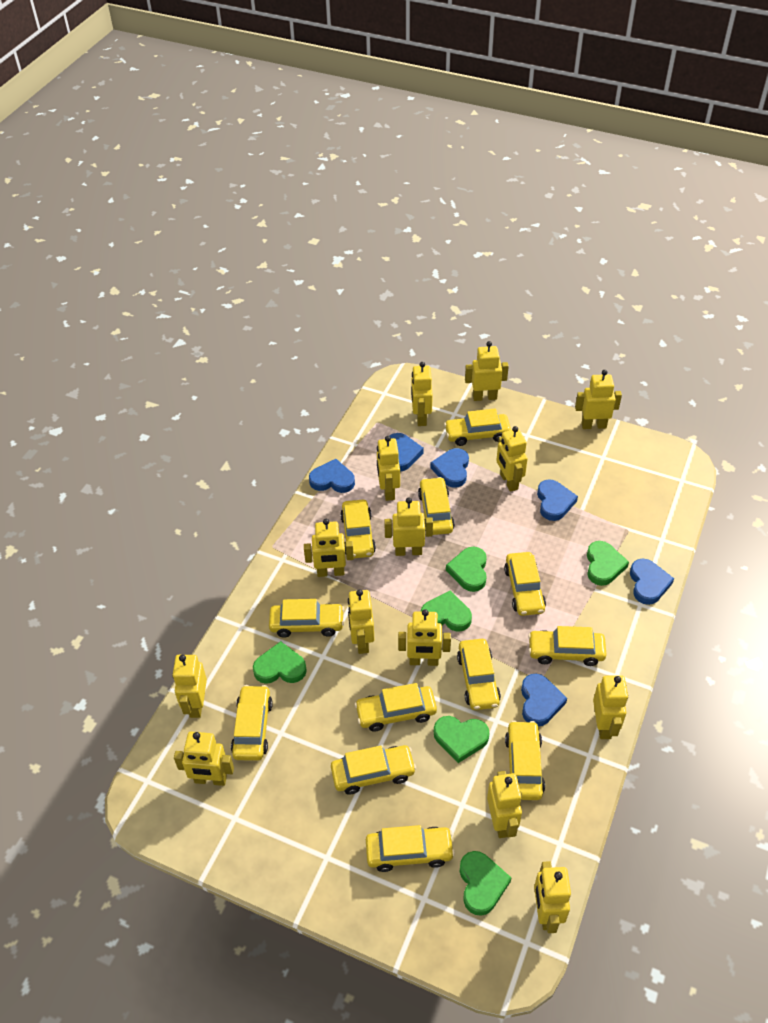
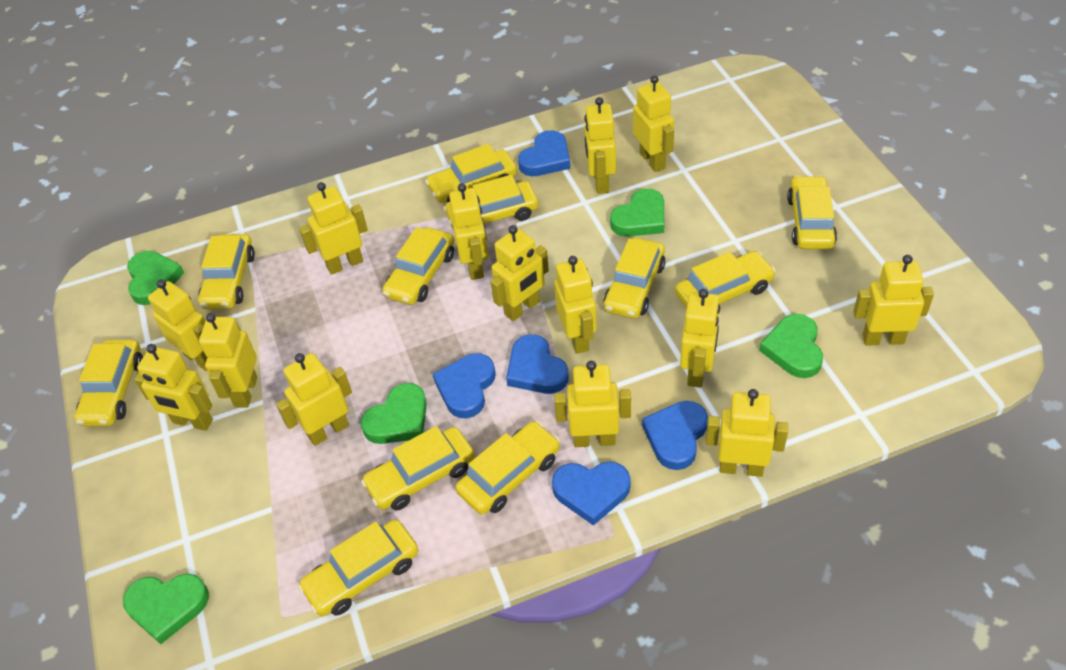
blue heart: [309,459,355,493] [389,433,424,472] [430,448,469,488] [521,674,567,727] [537,479,578,521] [630,559,674,605] = 6 -> [433,353,496,418] [506,334,569,394] [518,130,570,176] [552,461,630,526] [642,401,708,470] = 5
green heart: [253,641,307,684] [421,591,472,632] [434,716,489,763] [446,547,487,592] [460,851,511,916] [587,541,629,586] = 6 -> [123,574,209,644] [127,251,184,305] [361,383,427,444] [610,188,664,237] [759,314,823,378] = 5
yellow car: [231,685,273,761] [269,599,344,638] [331,745,416,795] [340,500,376,558] [355,683,437,732] [366,825,455,872] [418,477,455,535] [444,408,511,446] [457,639,501,710] [504,552,546,616] [505,721,545,800] [528,626,607,666] = 12 -> [74,340,143,426] [198,234,255,309] [298,520,418,616] [361,426,475,511] [382,227,455,305] [425,144,517,203] [443,175,538,230] [455,421,560,515] [603,238,665,319] [675,251,776,308] [787,175,837,249] = 11

